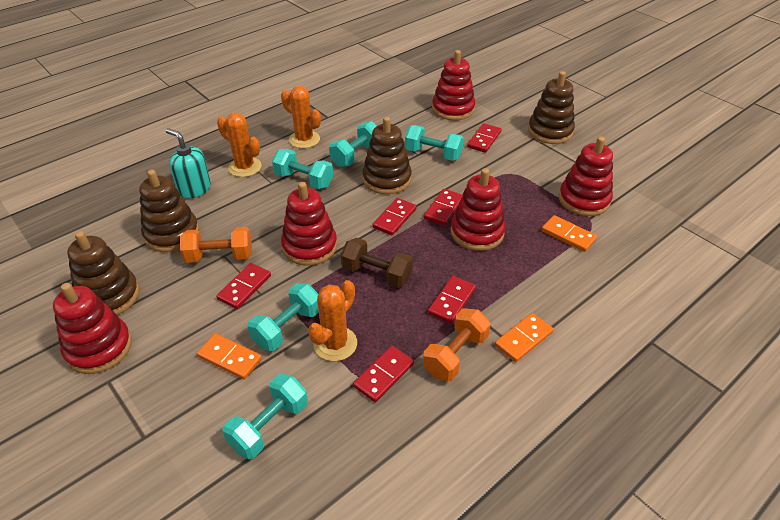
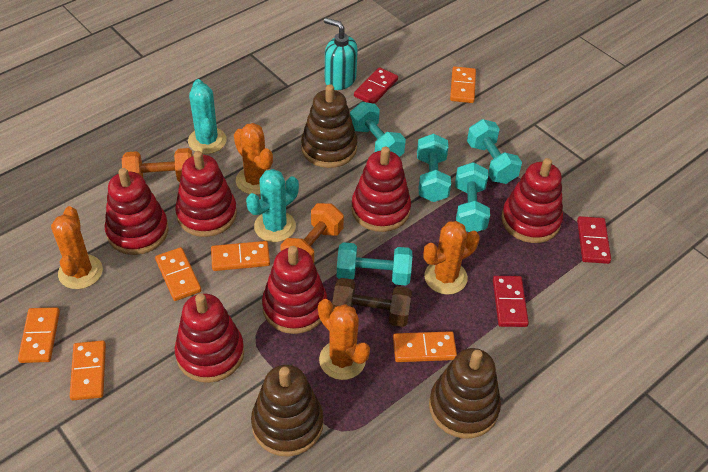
brown stacking toy: [67,231,140,315] [139,170,199,252] [362,117,412,194] [528,71,575,144] = 4 -> [251,365,323,457] [301,84,357,168] [429,348,501,439] = 3
orange cactus: [217,113,262,177] [281,86,321,148] [308,280,357,361] = 3 -> [51,206,103,289] [234,123,273,195] [318,299,370,380] [423,221,480,295] = 4
orange domino: [197,334,262,379] [495,313,554,362] [542,215,597,252] = 3 -> [18,307,60,363] [70,340,106,401] [155,247,201,301] [211,241,270,271] [393,331,457,362] [450,66,476,103] = 6
red domino: [216,263,271,309] [353,346,414,402] [372,198,417,236] [424,189,463,226] [428,276,476,324] [467,123,502,153] = 6 -> [354,67,398,104] [493,276,529,327] [577,216,611,264] = 3
red stacking toy: [53,283,132,374] [281,182,337,266] [432,50,475,121] [451,168,506,251] [559,137,613,216] = 5 -> [105,168,169,255] [175,151,237,237] [175,293,244,383] [262,246,328,334] [351,147,411,232] [501,158,563,243] = 6
turquoise cactus: none = 0 -> [188,79,227,154] [246,169,299,242] = 2

